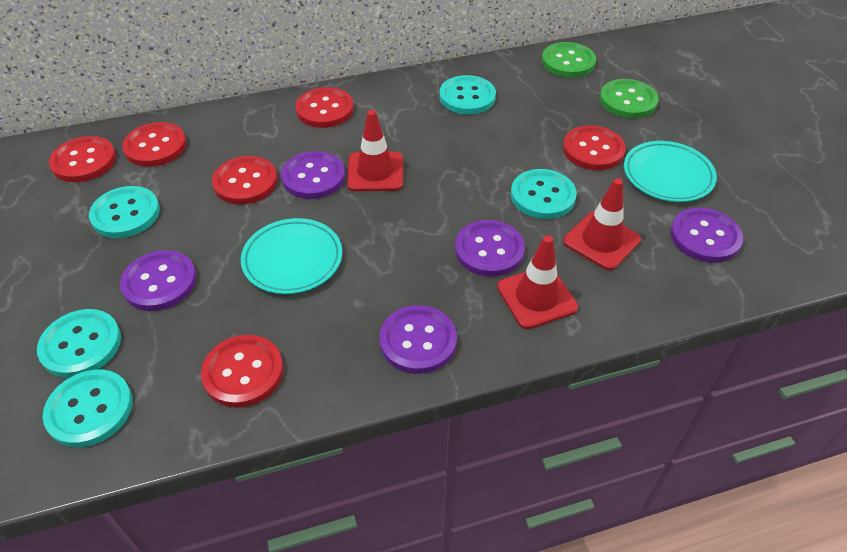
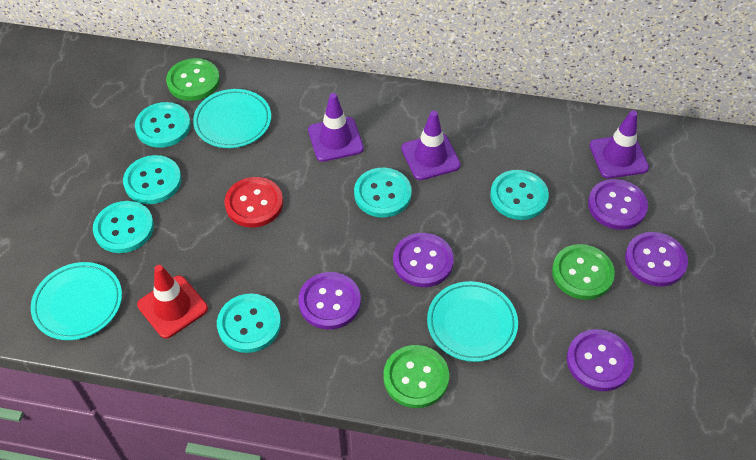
green button: [542,42,596,78] [600,79,659,118] = 2 -> [166,58,220,101] [383,345,449,408] [552,244,615,300] = 3
purple traffic cone: none = 0 -> [308,93,364,162] [401,111,461,180] [589,110,649,179] = 3
red button: [49,136,116,182] [122,122,187,167] [201,335,283,408] [212,156,277,205] [295,87,354,128] [563,126,626,170] = 6 -> [224,177,283,227] = 1
red traffic cone: [347,110,403,191] [497,235,578,329] [563,178,641,270] = 3 -> [137,265,208,339] = 1
turquoise button: [37,309,121,378] [43,370,133,447] [89,186,160,238] [439,75,496,115] [511,169,577,219] = 5 -> [93,201,154,253] [123,155,182,204] [135,102,191,148] [217,293,281,353] [354,168,412,218] [490,170,549,220] = 6
turquoise plate: [241,218,342,294] [624,141,717,202] = 2 -> [31,262,122,340] [193,89,271,148] [427,281,518,362] = 3

